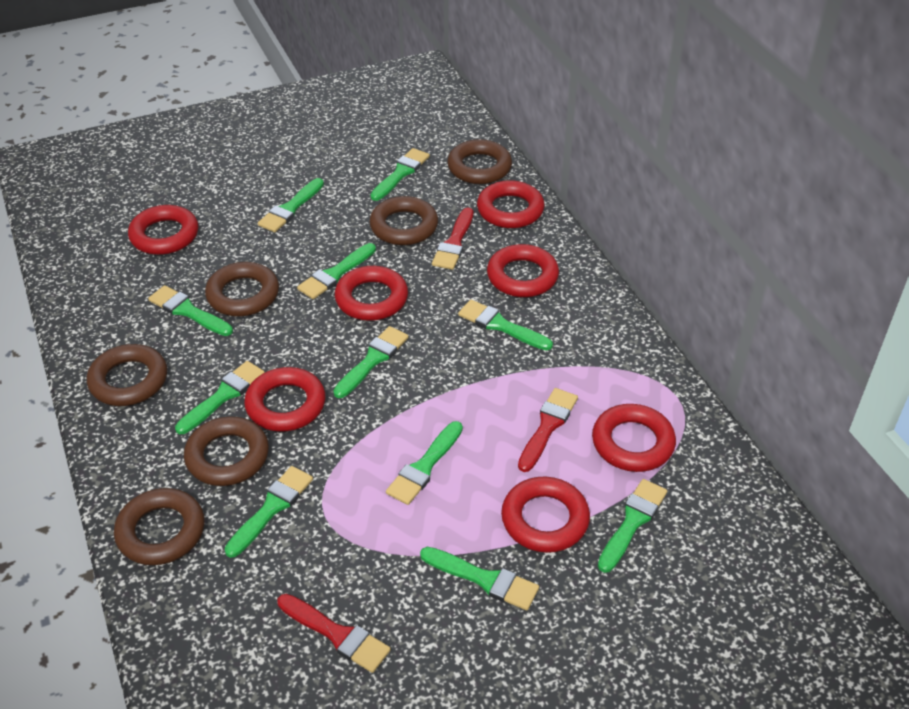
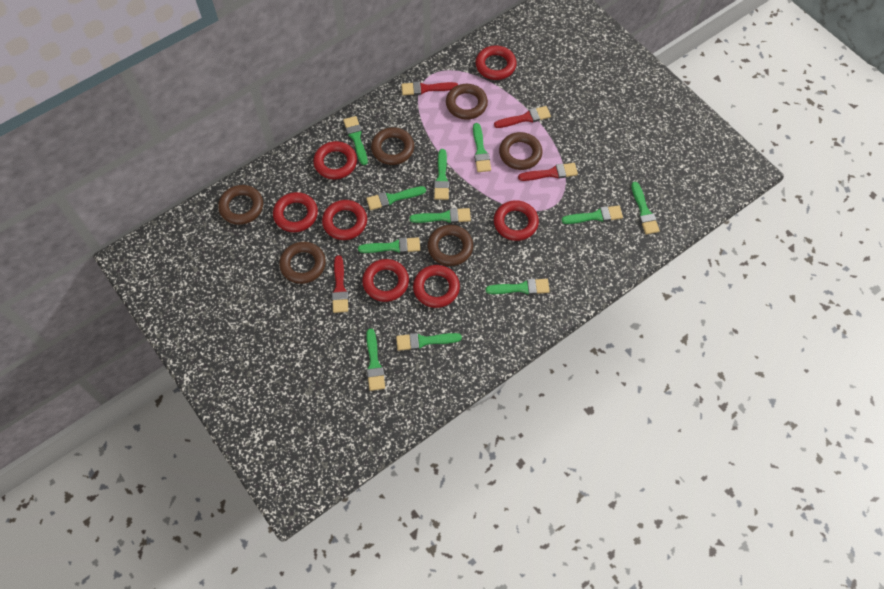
red brush: [277,594,391,673] [432,207,473,270] [518,388,578,472] = 3 -> [332,255,348,313] [401,81,458,95] [494,106,551,128] [518,163,578,181] = 4

